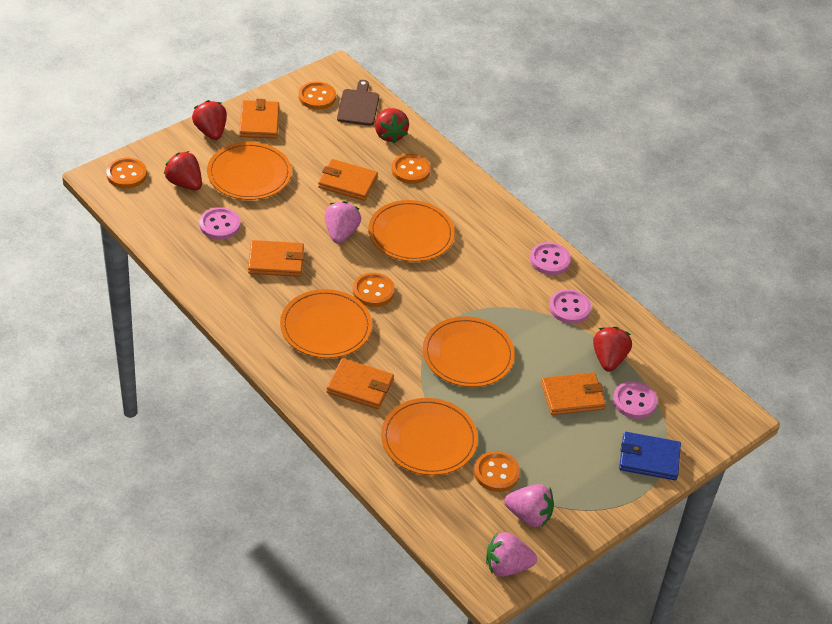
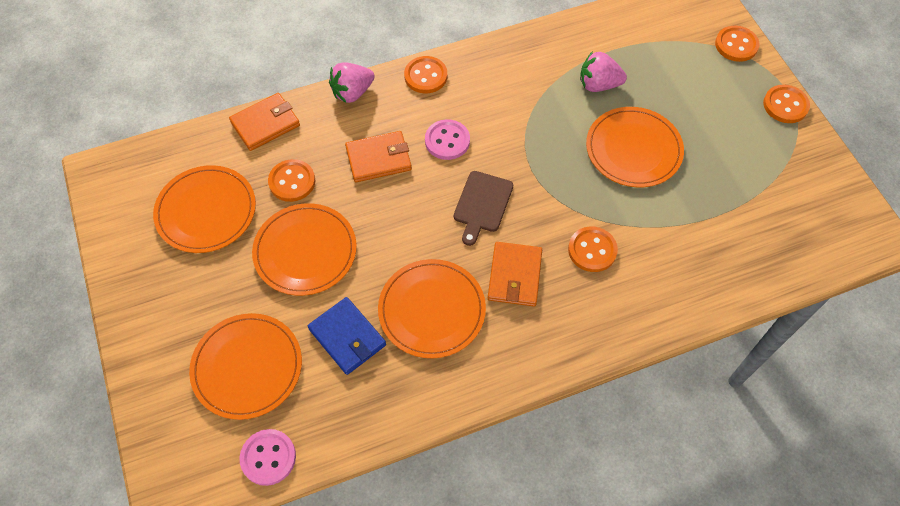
orange wallet: [239,99,279,139] [248,240,304,277] [318,159,378,201] [326,358,394,409] [541,372,606,415] = 5 -> [229,93,300,151] [345,131,412,182] [488,242,542,306] = 3
pink button: [199,207,240,240] [530,242,571,275] [549,289,591,324] [613,381,658,419] = 4 -> [240,429,296,486] [425,119,470,160] = 2
pink strawberry: [325,201,361,244] [486,532,537,577] [504,484,554,527] = 3 -> [329,62,375,103] [580,51,627,92] = 2
red strawberry: [164,151,202,191] [192,100,227,140] [375,108,409,143] [593,327,632,372] = 4 -> none = 0

